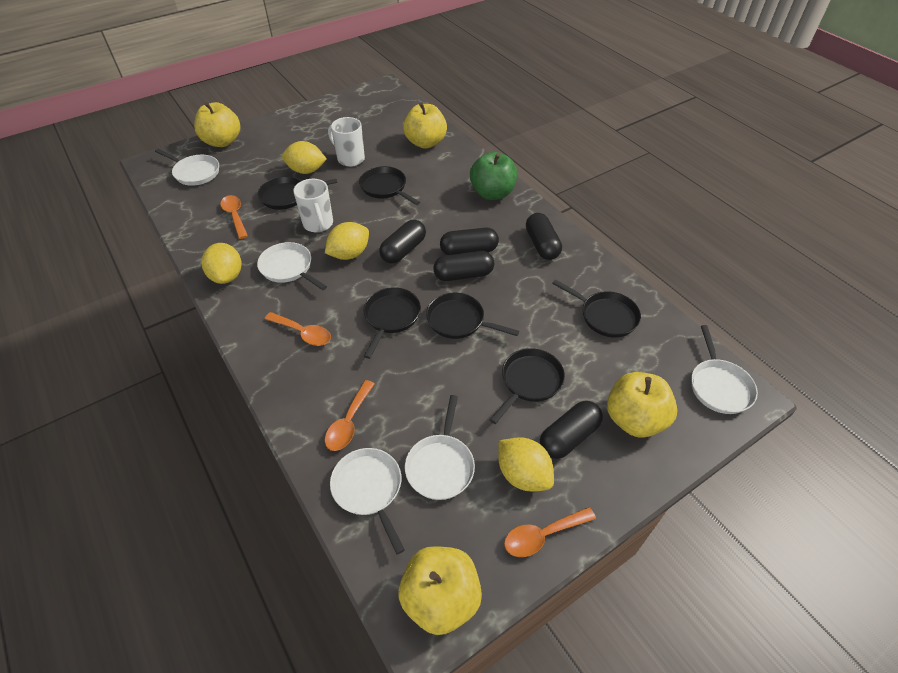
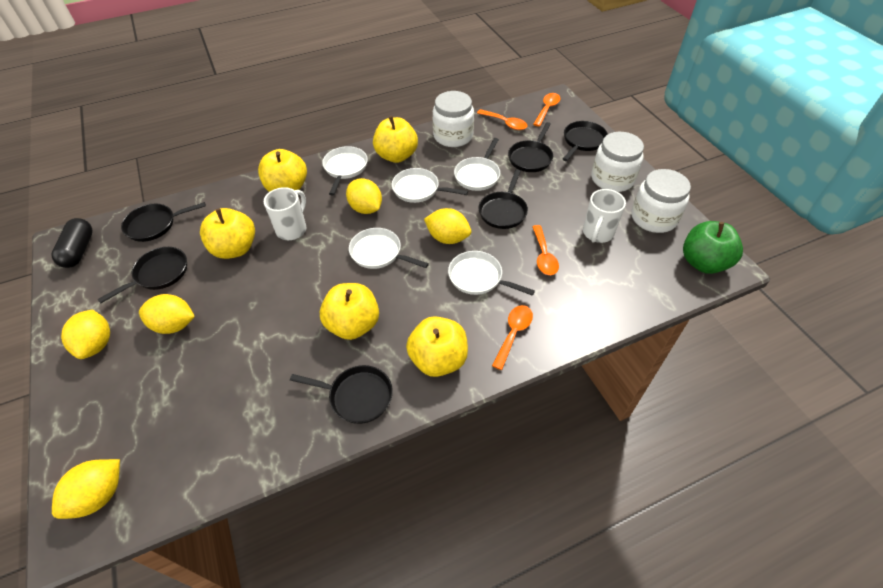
black capsule: [379,220,426,264] [433,251,494,281] [440,228,499,255] [526,213,562,260] [540,401,603,459] = 5 -> [51,218,92,268] = 1
white jar: none = 0 -> [433,91,474,147] [591,132,644,192] [631,169,691,233] = 3
yellow apple: [194,102,240,147] [399,546,482,635] [403,102,447,149] [607,372,677,438] = 4 -> [200,208,255,259] [258,149,307,192] [320,283,379,340] [373,116,418,163] [406,316,468,377] = 5
yellow lemon: [201,243,242,284] [282,141,327,174] [325,222,369,260] [498,437,554,491] = 4 -> [52,459,120,519] [61,310,110,359] [139,294,195,334] [346,178,382,214] [424,208,471,244] = 5

